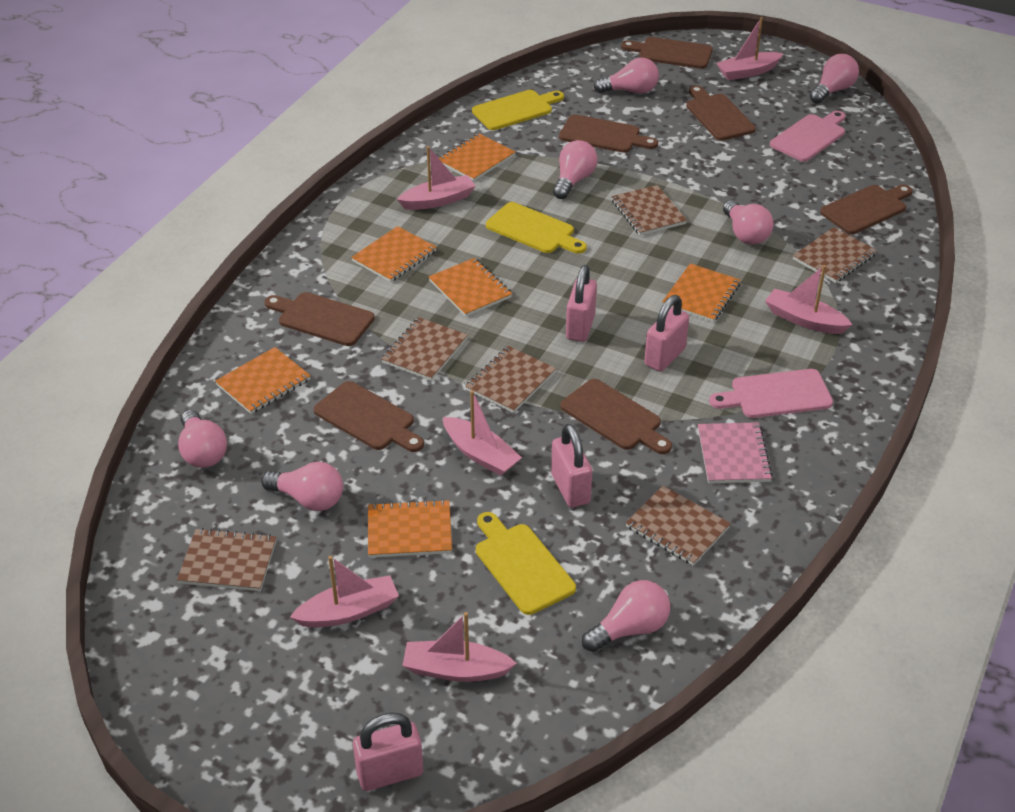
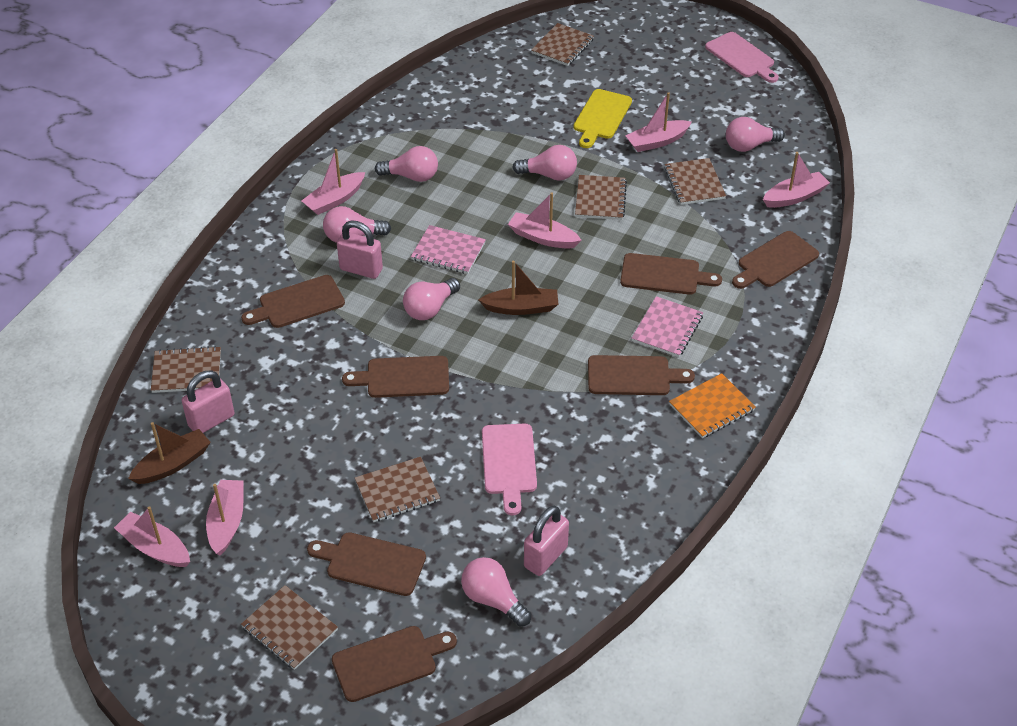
brown boat: none = 0 -> [128,422,211,484] [479,261,558,315] = 2
orange notebook: [215,347,311,414] [351,226,437,282] [368,499,452,558] [429,258,512,317] [439,133,515,181] [662,264,741,322] = 6 -> [669,373,756,438] = 1
pink light bulb: [178,410,227,468] [261,462,343,511] [553,140,598,199] [582,580,670,652] [594,57,659,94] [723,200,774,245] [810,54,859,104] = 7 -> [323,206,391,243] [375,146,438,182] [403,278,460,320] [461,557,531,626] [512,145,577,181] [726,117,785,152] = 6
pink notebook: [698,422,773,483] = 1 -> [411,225,486,274] [632,296,703,357] = 2
pink padlock: [353,712,423,791] [551,424,592,508] [566,265,597,342] [644,295,689,372] = 4 -> [182,371,235,433] [337,220,383,279] [524,505,569,576] = 3
yellow cutting board: [472,90,564,130] [476,512,576,615] [486,202,587,254] = 3 -> [574,89,632,148] = 1

